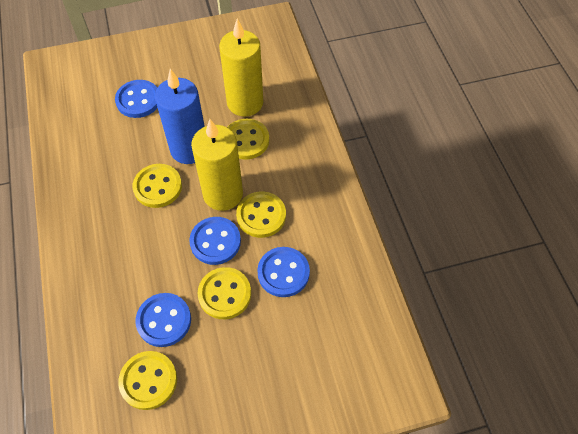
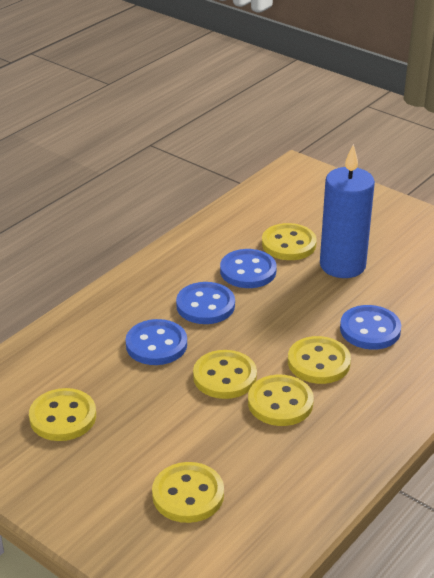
yellow button: [118,351,177,410] [133,164,182,208] [198,267,251,319] [227,119,269,160] [236,192,286,238] = 5 -> [29,388,96,441] [152,462,224,523] [193,350,257,399] [248,375,314,426] [262,223,317,260] [288,336,351,384] = 6
yellow candle: [191,119,243,211] [219,18,263,117] = 2 -> none = 0

